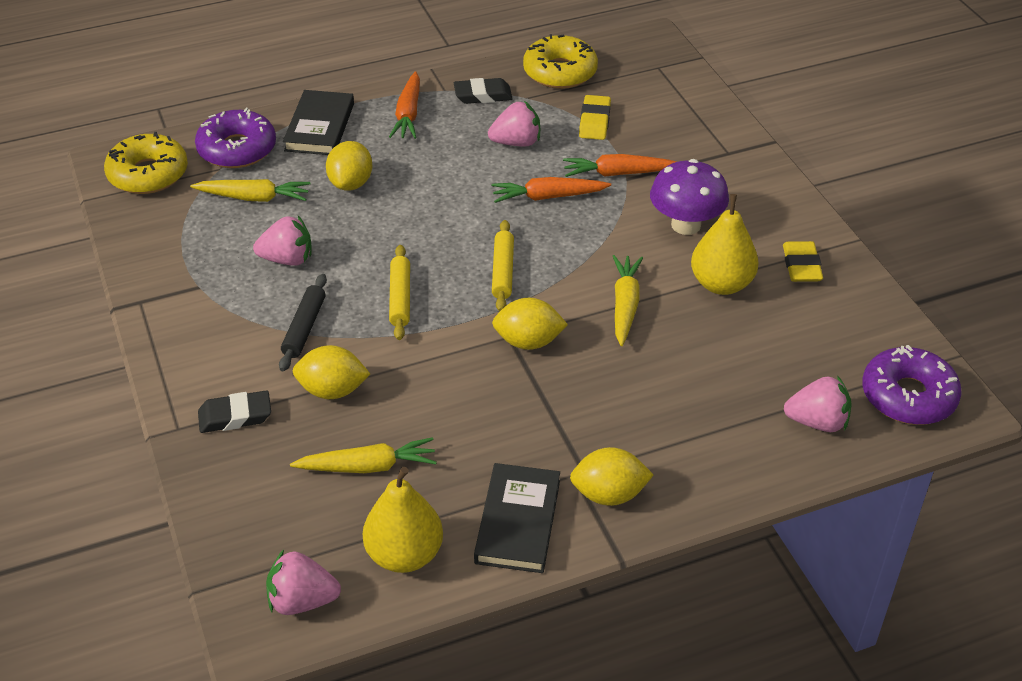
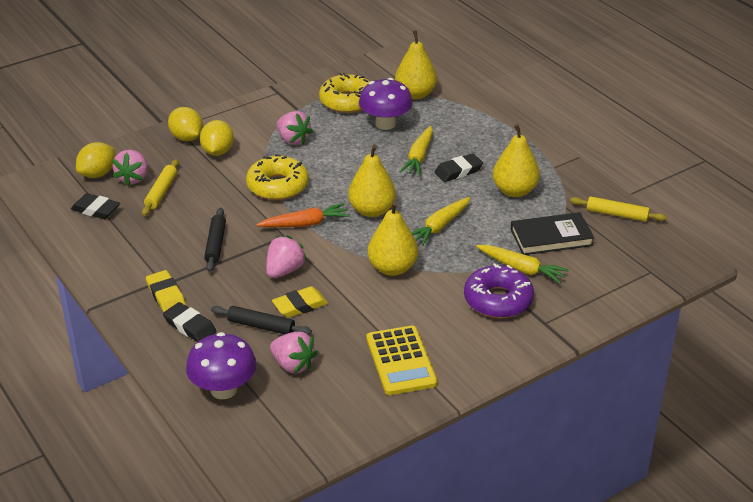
black book: [283,90,354,155] [474,463,560,573] = 2 -> [511,212,594,255] = 1
black eraser: [198,390,271,433] [454,78,513,104] = 2 -> [71,193,120,219] [163,302,216,342] [435,153,483,182] = 3
black rolling pin: [279,274,327,371] = 1 -> [204,208,226,272] [211,306,312,335] = 2
orange carrot: [389,71,420,139] [491,177,611,203] [563,154,676,177] = 3 -> [256,203,350,227] = 1
purple donut: [195,108,276,168] [862,345,962,425] = 2 -> [464,263,534,318] = 1
purple mushroom: [650,159,729,235] = 1 -> [186,332,257,399] [359,78,413,130] = 2
yellow calculator: none = 0 -> [366,326,437,395] = 1
yellow lemon: [293,345,370,399] [326,141,372,191] [492,298,568,350] [570,447,654,506] = 4 -> [76,142,115,178] [168,107,203,141] [200,120,234,156] = 3
yellow pear: [363,467,443,573] [691,194,759,295] = 2 -> [348,144,396,217] [368,201,418,276] [395,30,437,99] [493,124,540,197] = 4

